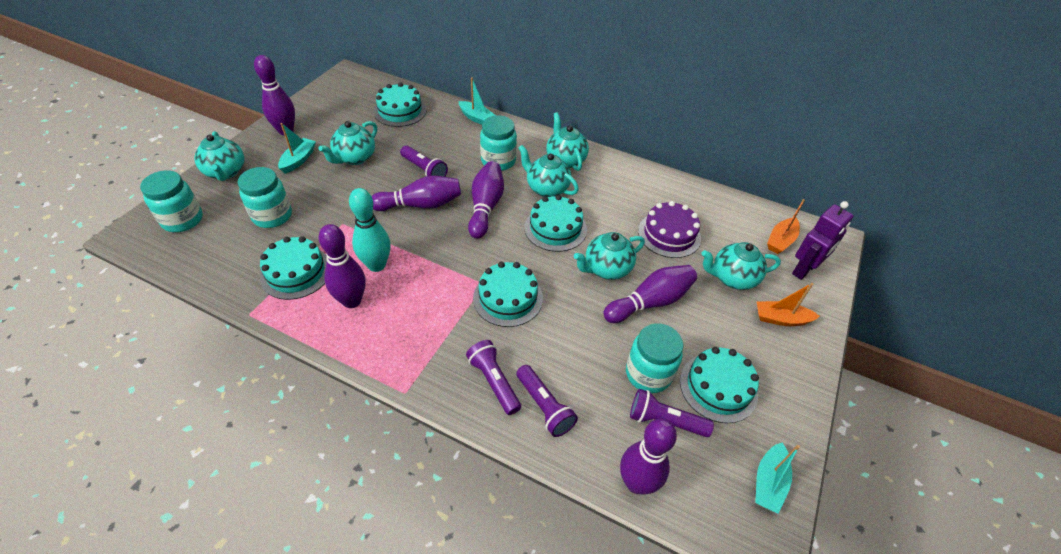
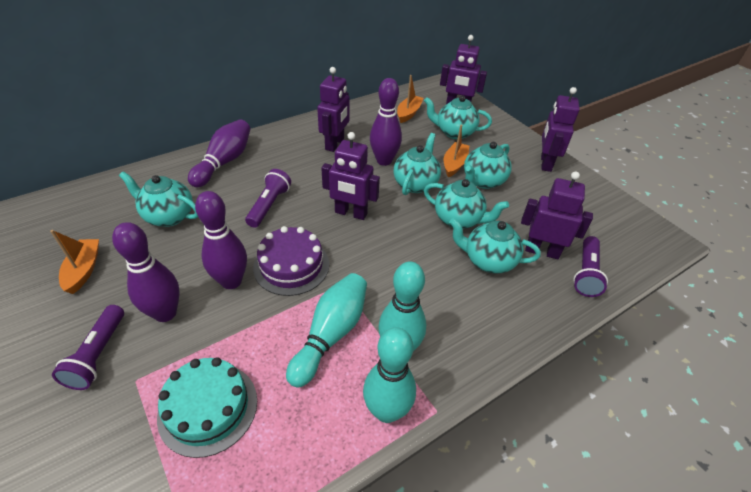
orange boat: [757,283,820,326] [767,199,805,254] = 2 -> [50,230,99,294] [397,75,424,123] [444,125,469,177] = 3
purple bowling pin: [254,55,295,135] [319,224,366,308] [372,176,461,211] [468,161,504,239] [603,265,697,323] [620,419,677,495] = 6 -> [112,222,180,322] [188,119,250,187] [195,191,247,289] [370,78,402,166] = 4
purple flashlight: [400,145,448,177] [466,340,521,415] [516,365,578,437] [630,389,714,437] = 4 -> [52,305,124,390] [245,169,291,228] [573,236,608,297] = 3
purple robot: [792,201,853,280] = 1 -> [317,67,350,152] [321,132,380,220] [440,35,487,104] [521,171,593,259] [541,87,580,172] = 5
turquoise boat: [278,123,316,174] [459,77,496,125] [755,442,800,514] = 3 -> none = 0
turquoise bowling pin: [349,188,391,272] = 1 -> [286,273,367,388] [363,327,416,423] [378,262,426,351] = 3
turquoise cake: [260,236,327,300] [374,82,427,127] [473,262,543,327] [524,195,587,252] [680,347,759,423] = 5 -> [157,357,257,458] = 1
turquoise jar: [140,170,203,232] [238,167,292,228] [480,115,517,171] [626,323,683,393] = 4 -> none = 0

